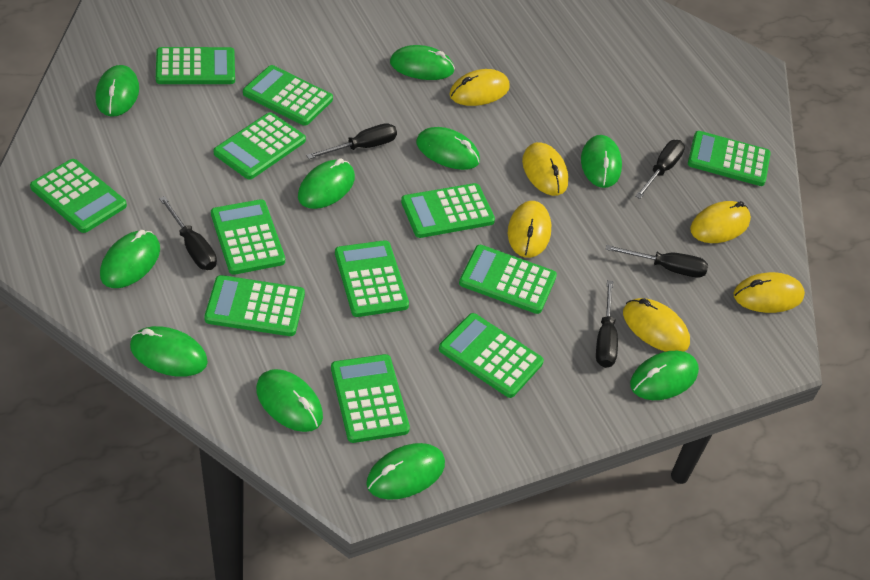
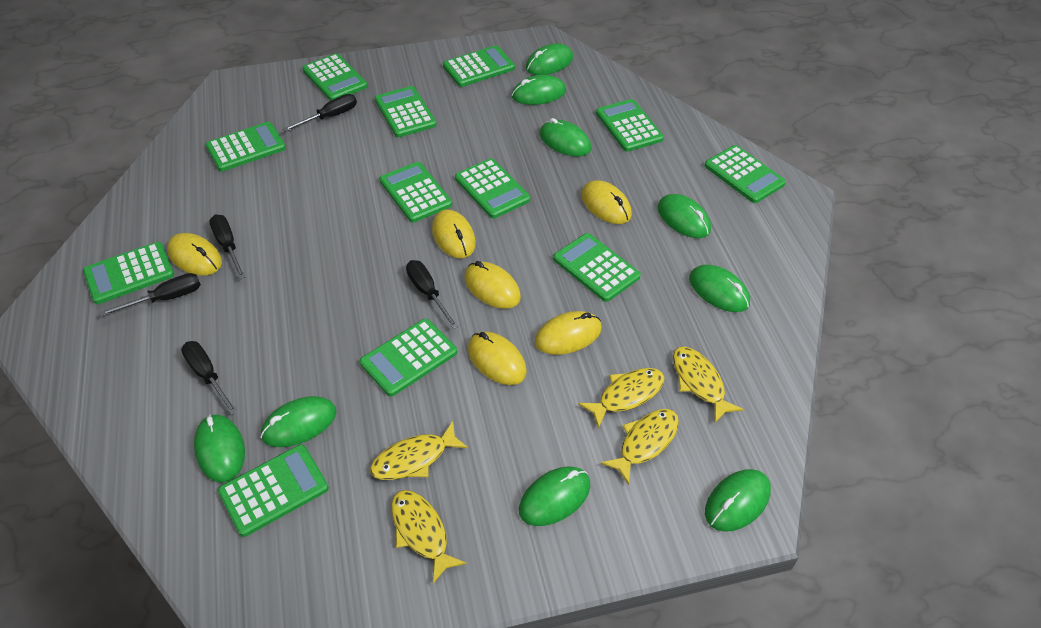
green mouse: [95,65,139,117] [100,230,160,288] [130,326,208,377] [256,369,323,432] [298,158,355,209] [366,443,445,500] [390,45,455,80] [416,127,480,170] [581,135,622,188] [630,351,699,400] = 10 -> [194,414,245,483] [260,396,337,447] [512,75,566,105] [519,467,590,526] [526,43,573,75] [539,118,591,156] [658,194,711,238] [689,265,750,312] [705,469,771,532] = 9
yellow fish: none = 0 -> [370,421,468,480] [391,490,467,584] [578,368,665,429] [601,409,679,485] [673,347,744,422] = 5

